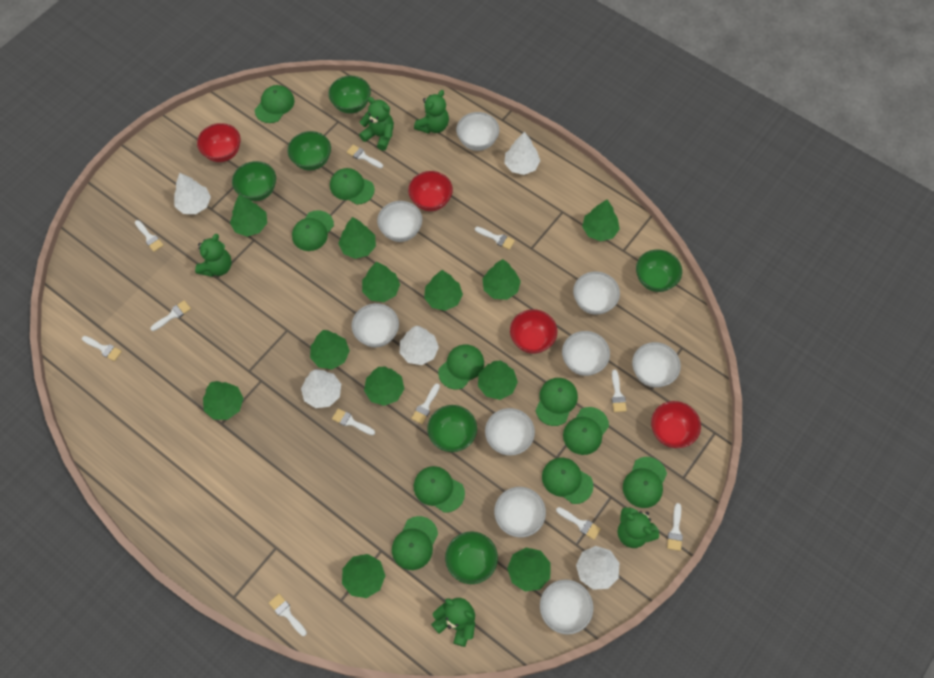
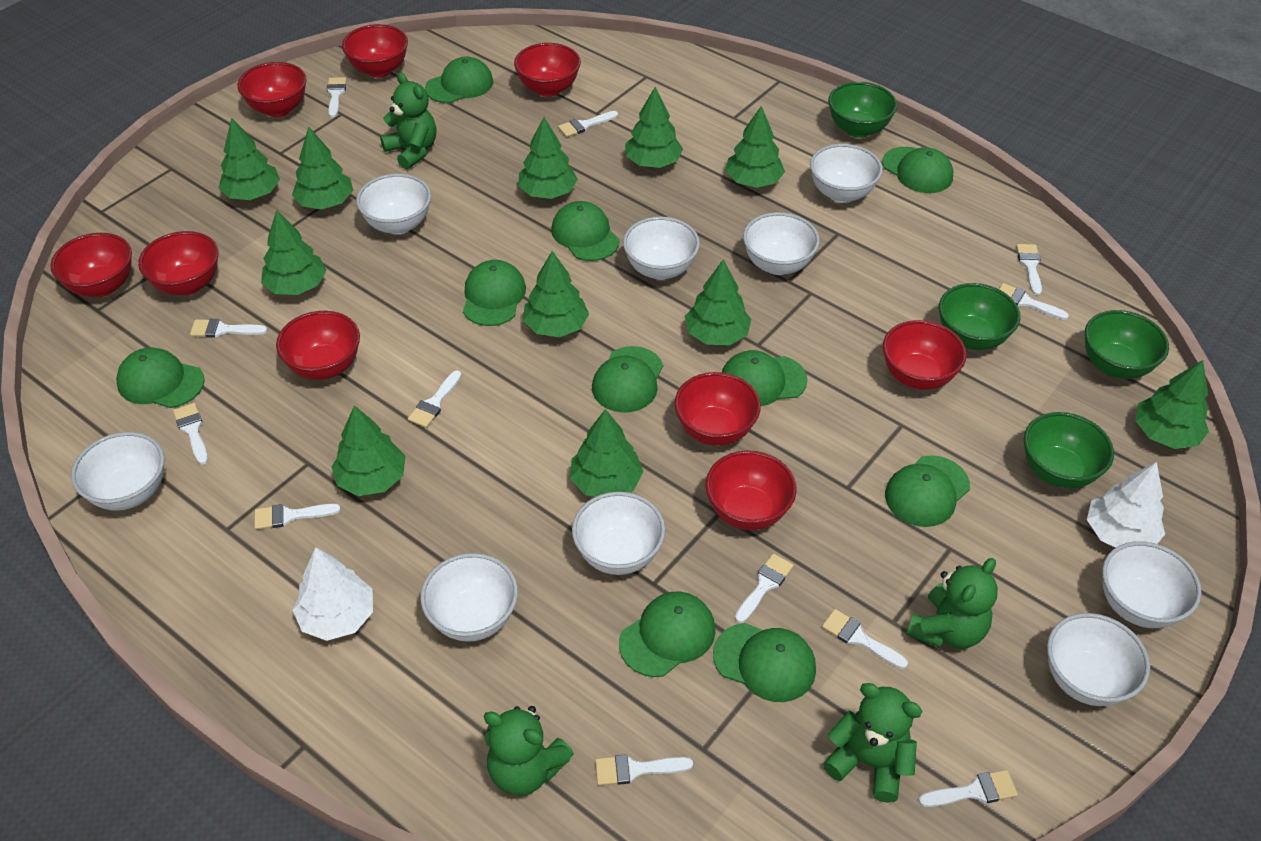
green bowl: [232,161,276,201] [287,131,331,171] [328,76,371,114] [427,405,477,452] [445,532,498,584] [636,249,682,292] = 6 -> [828,82,897,138] [939,283,1021,350] [1024,412,1114,489] [1085,310,1169,379] = 4
green teddy bear: [195,234,232,277] [359,97,394,151] [414,90,449,134] [431,598,475,647] [618,507,659,548] = 5 -> [380,72,436,169] [484,706,574,795] [823,683,922,803] [906,558,998,649] = 4
green tree: [203,381,244,420] [230,195,267,237] [310,330,350,369] [338,217,376,259] [342,554,385,598] [362,262,400,302] [364,367,404,406] [424,270,463,311] [478,360,518,400] [482,259,521,300] [507,547,550,591] [582,200,620,241] = 12 -> [219,118,280,200] [261,210,327,295] [292,127,353,210] [332,405,406,496] [518,117,578,199] [523,251,589,337] [570,409,644,497] [625,87,683,168] [685,259,751,345] [726,106,785,188] [1135,360,1209,449] = 11
red bowl: [197,123,241,162] [408,171,453,211] [510,309,557,354] [651,401,701,448] = 4 -> [51,233,132,297] [138,231,219,295] [237,62,306,117] [276,311,360,380] [342,24,408,78] [514,43,581,97] [674,372,761,446] [706,450,796,530] [883,320,966,390] = 9
white brush: [82,336,122,361] [135,220,164,252] [150,300,191,331] [269,594,307,636] [332,408,375,435] [347,145,383,168] [411,383,440,424] [475,227,515,250] [556,507,601,540] [612,370,627,412] [667,503,683,551] = 11 -> [173,403,208,465] [190,319,267,338] [254,504,341,530] [327,77,347,117] [408,370,462,428] [558,111,618,137] [595,754,693,785] [735,553,794,623] [822,609,908,669] [918,770,1018,807] [999,283,1069,320] [1016,244,1042,295] = 12
white tree: [174,173,211,214] [301,369,341,408] [400,326,439,365] [504,132,540,175] [576,546,619,590] = 5 -> [293,547,373,641] [1087,462,1165,548] = 2

